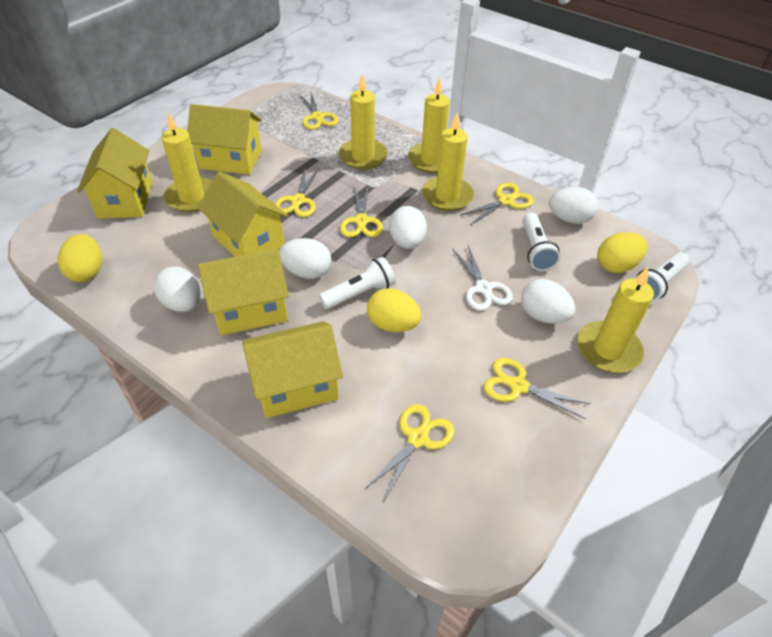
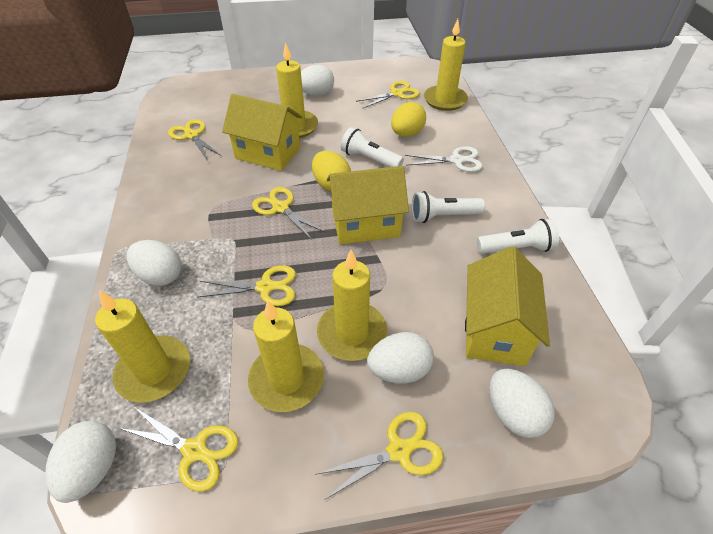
yellow egg: [57,234,102,282] [367,288,421,332] [597,232,647,273] = 3 -> [312,151,351,191] [391,102,426,137] = 2
yellow house: [77,128,152,219] [187,104,262,175] [198,172,288,257] [198,249,289,335] [243,321,343,418] = 5 -> [222,94,302,171] [327,166,409,245] [465,246,550,366] = 3

